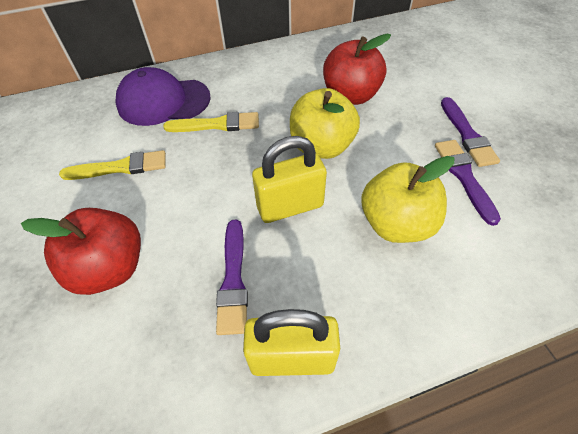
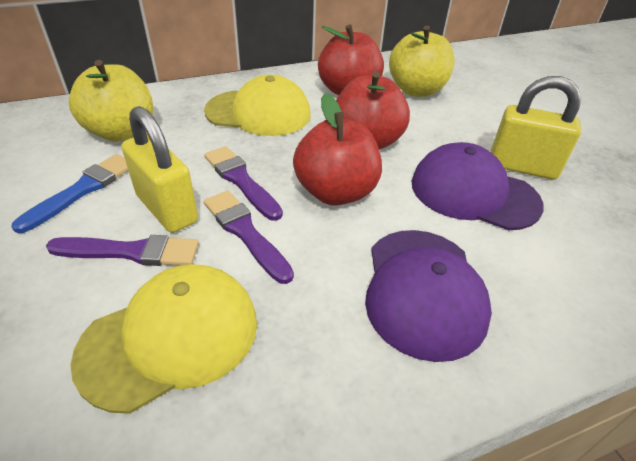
blue brush: none = 0 -> [11,154,128,233] = 1
purple cap: [115,67,211,126] = 1 -> [365,230,492,362] [412,142,544,230] = 2
red apple: [21,208,141,295] [323,34,391,105] = 2 -> [293,93,382,206] [318,24,384,95] [336,71,410,150] = 3
yellow brush: [59,150,166,180] [163,112,259,132] = 2 -> none = 0
yellow cap: none = 0 -> [71,264,257,414] [204,75,311,136] = 2

